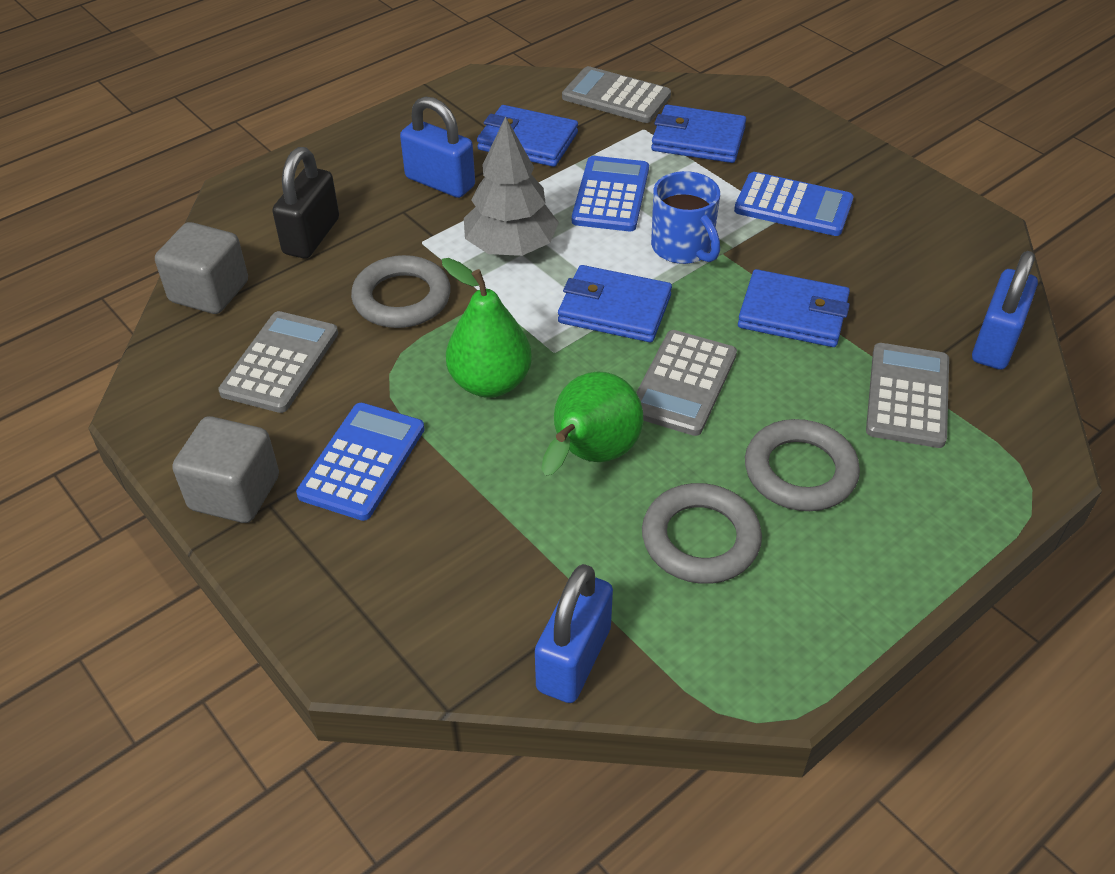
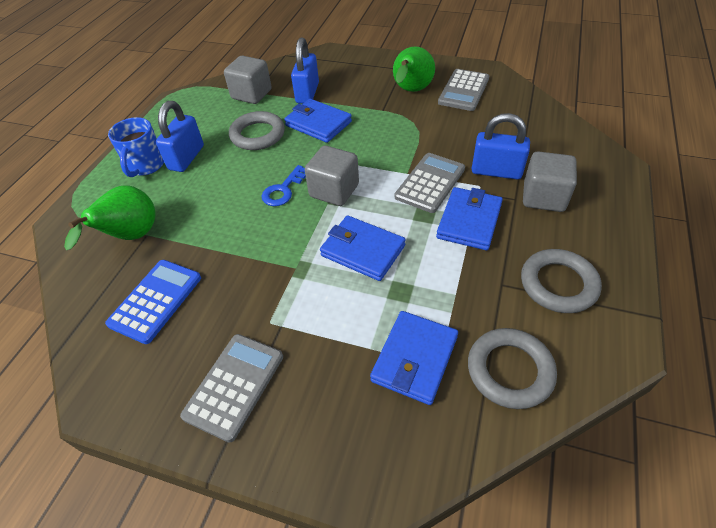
black padlock: [272,147,339,259] = 1 -> none = 0
blue calculator: [296,403,425,521] [572,156,649,231] [734,172,854,236] = 3 -> [105,260,201,344] = 1
blue key: none = 0 -> [261,165,306,206] = 1
grey calculator: [218,311,338,413] [562,66,671,123] [636,330,737,436] [866,343,949,448] = 4 -> [180,334,283,443] [395,153,465,213] [438,69,489,111] = 3
grey cube: [155,222,248,314] [172,416,279,523] = 2 -> [224,55,272,104] [305,146,359,206] [523,151,577,212] = 3
grey tree: [464,116,559,256] = 1 -> none = 0

